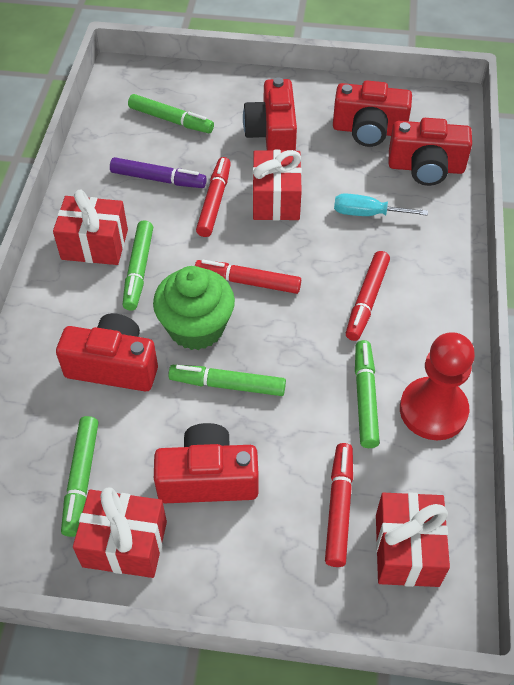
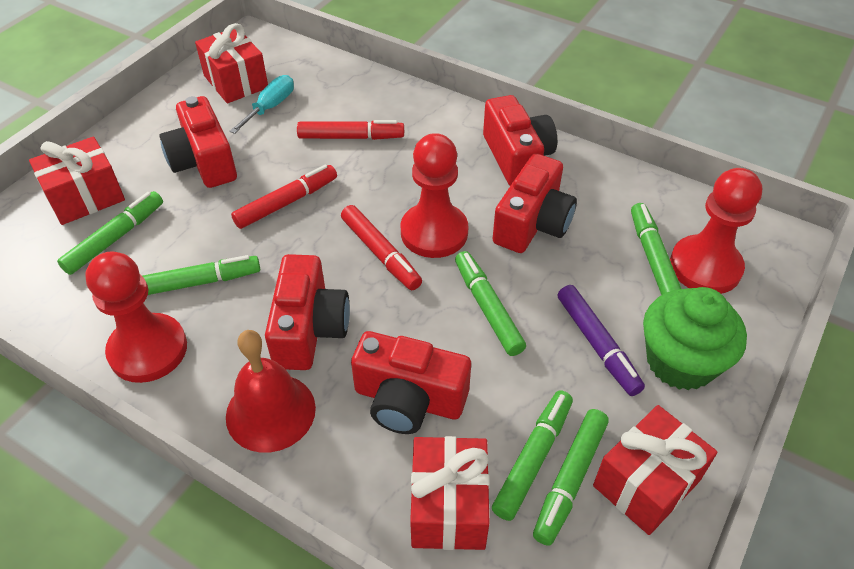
green marker: [61,416,98,537] [122,220,153,311] [128,94,214,133] [168,365,286,396] [355,340,380,448] = 5 -> [57,191,163,275] [143,255,260,295] [455,251,526,356] [492,390,573,521] [533,409,609,546] [631,203,682,295] = 6
red bell: none = 0 -> [226,330,316,453] = 1
red marker: [195,260,301,294] [196,157,231,237] [325,443,353,567] [346,251,390,341] = 4 -> [231,164,337,229] [297,120,404,140] [341,205,422,290] = 3
red pawn: [400,332,475,440] = 1 -> [85,252,187,383] [401,133,469,258] [670,168,762,294] = 3

